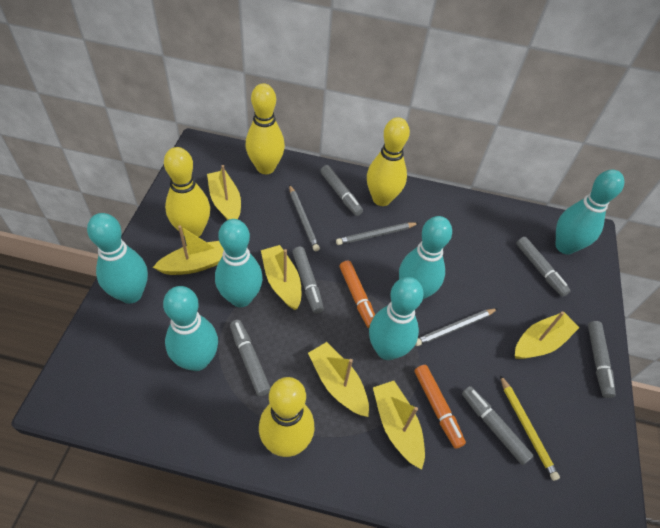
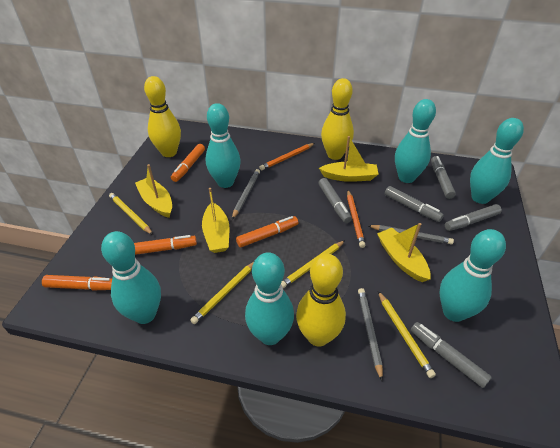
grey marker: [230,320,271,396] [292,247,324,314] [320,165,363,216] [462,386,533,465] [516,237,570,297] [588,321,616,398] = 6 -> [318,178,352,223] [385,186,444,222] [411,322,492,388] [431,156,456,199] [445,204,502,231] = 5
orange marker: [340,260,375,328] [415,365,466,449] = 2 -> [42,275,112,290] [134,235,197,255] [171,144,205,182] [236,216,298,248] = 4
orange pencil: none = 0 -> [260,143,315,170] [347,190,366,248] = 2
yellow boat: [153,225,224,275] [207,165,241,220] [261,245,301,310] [308,342,369,417] [373,381,425,470] [515,312,579,359] = 6 -> [135,164,172,218] [202,188,229,253] [319,136,379,182] [377,223,431,282] = 4
yellow bowling pin: [164,147,210,237] [246,83,285,174] [259,377,314,457] [367,117,410,206] = 4 -> [144,76,181,157] [296,254,346,347] [321,78,354,160] = 3
yellow pencil: [500,375,560,481] = 1 -> [109,193,153,235] [190,262,254,324] [281,240,345,288] [378,291,436,378] = 4

